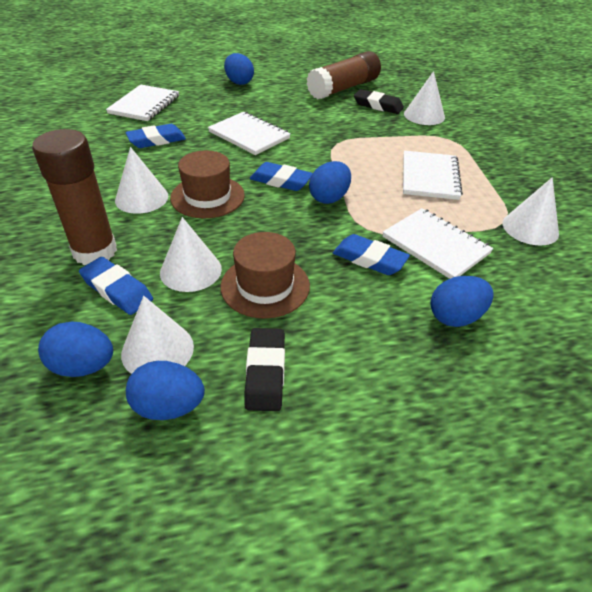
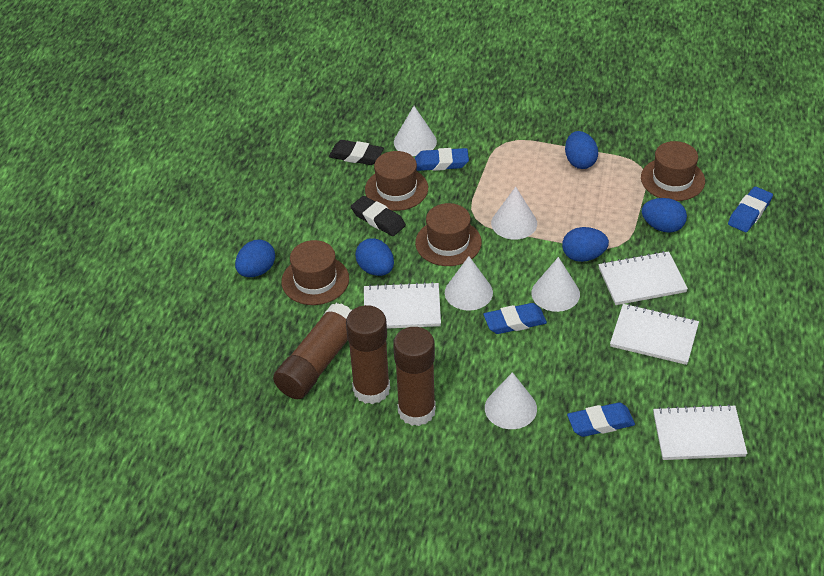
brown glue stick: [32,129,117,265] [307,51,381,99] = 2 -> [273,303,352,399] [346,305,390,404] [393,327,436,426] = 3
brown hat: [170,150,245,218] [220,232,310,319] = 2 -> [281,240,349,305] [365,151,428,211] [415,203,482,266] [641,141,705,201] = 4

